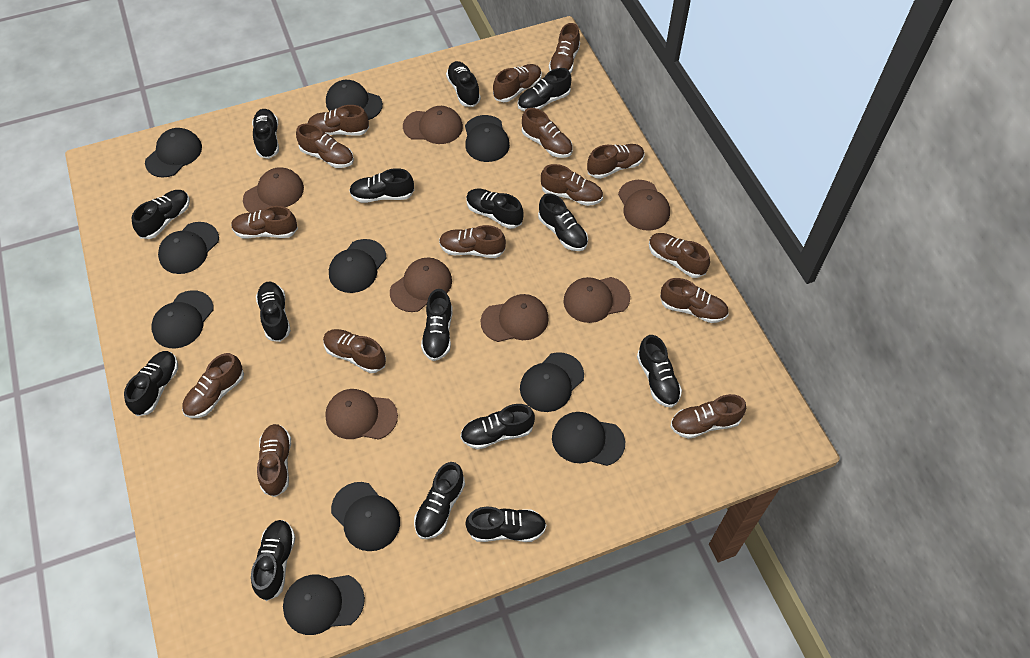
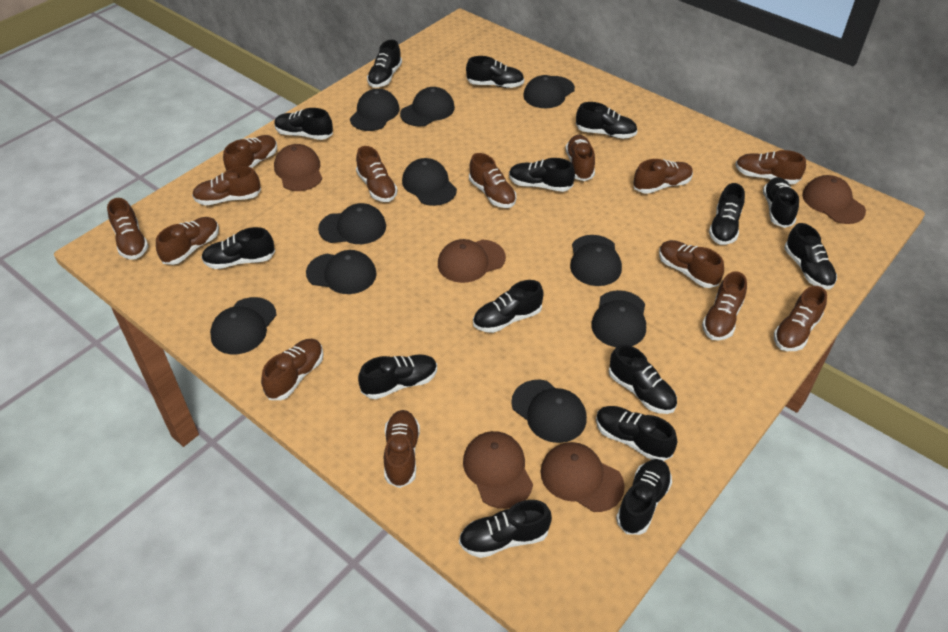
brown cap: [243,167,304,213] [325,389,398,440] [390,258,452,312] [403,106,463,144] [481,294,549,342] [563,277,630,323] [618,180,670,231] = 7 -> [274,144,322,191] [438,239,506,283] [463,431,533,509] [540,442,625,512] [802,175,866,224] = 5
brown shoe: [182,353,244,418] [231,206,298,239] [257,424,291,497] [296,123,354,168] [307,105,369,136] [323,329,386,373] [439,225,506,258] [493,64,542,102] [522,108,573,158] [541,164,603,206] [549,23,580,74] [587,144,645,179] [649,233,710,278] [660,278,729,323] [670,394,746,439] = 15 -> [107,198,149,259] [156,217,219,265] [192,166,261,205] [223,135,277,171] [261,339,323,400] [356,146,398,202] [384,410,420,488] [469,153,516,208] [566,135,595,181] [633,159,693,194] [659,240,724,288] [702,271,747,340] [735,150,806,184] [774,286,827,351] = 14

